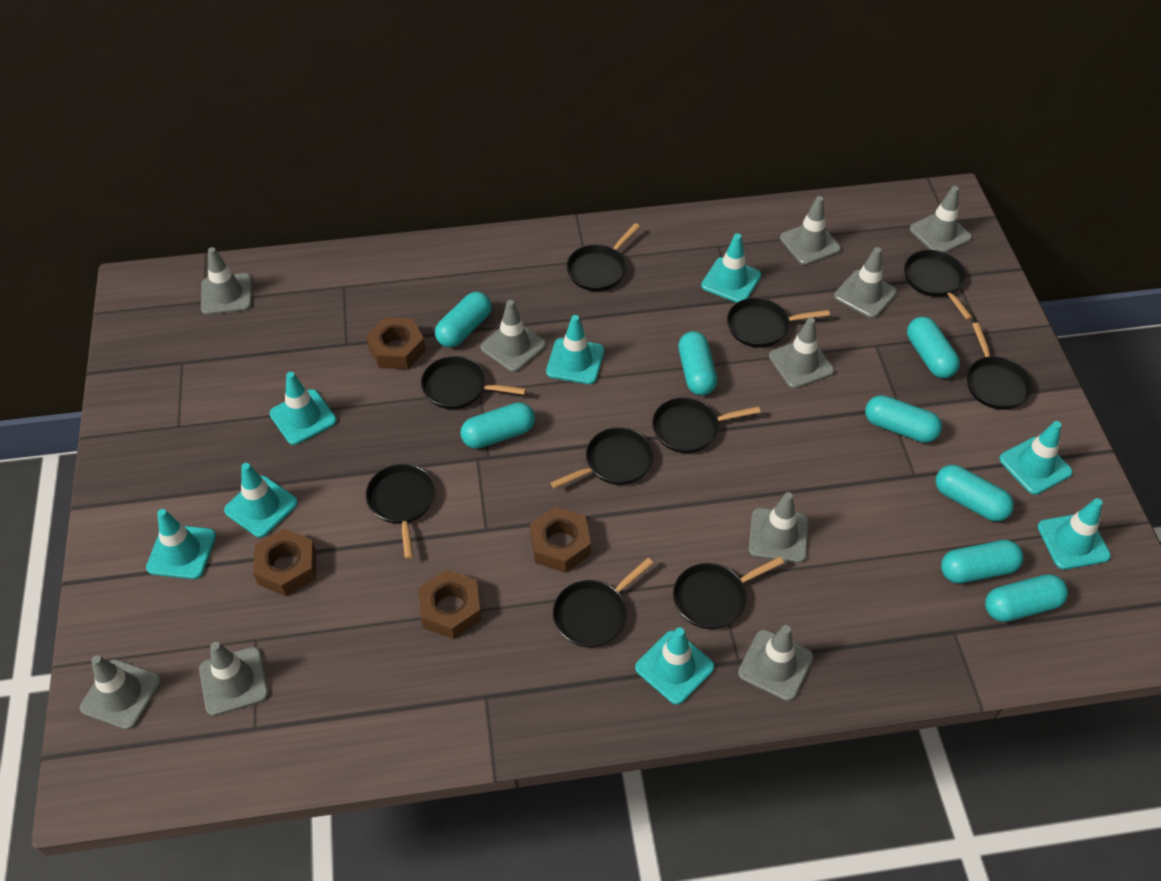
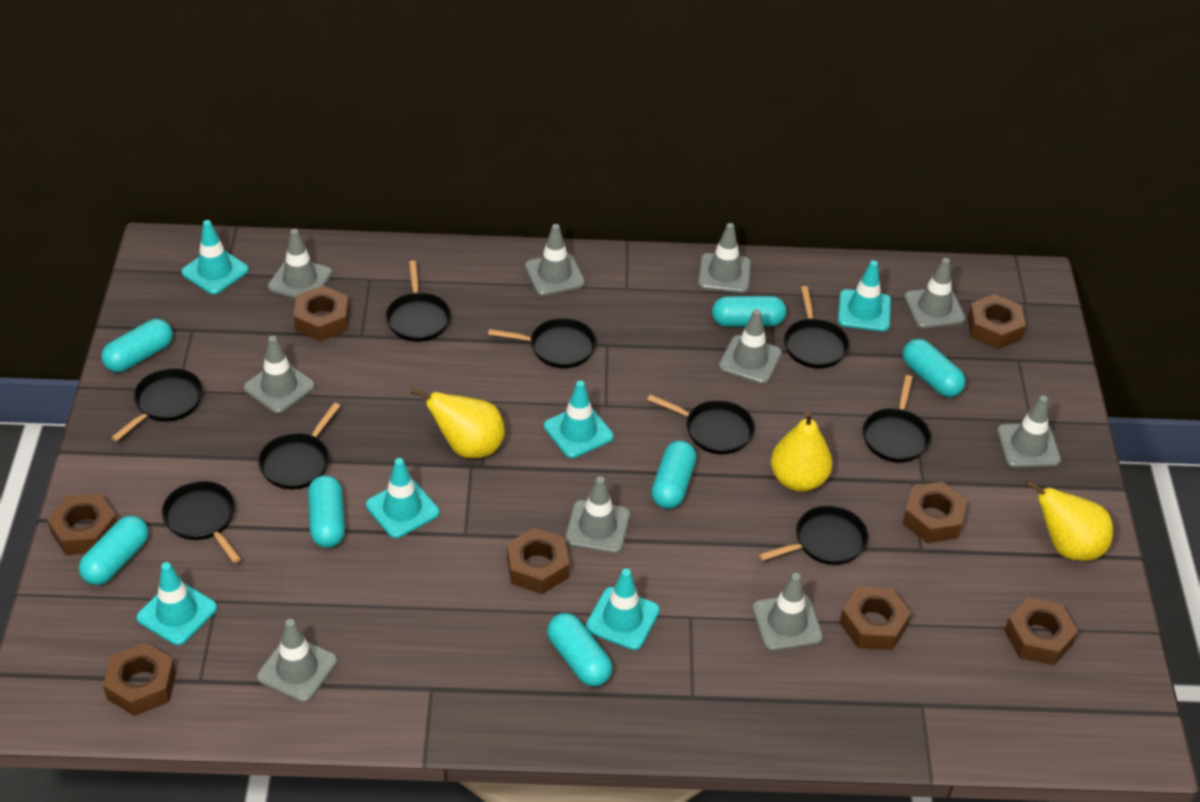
black pan: [366,464,435,559] [421,356,526,409] [550,427,654,488] [553,558,653,647] [567,223,640,291] [652,397,761,453] [673,556,784,629] [727,298,830,348] [904,250,973,320] [967,322,1033,410] = 10 -> [111,368,203,441] [162,481,241,563] [258,402,340,489] [386,261,451,342] [488,318,596,368] [647,394,755,454] [759,505,868,565] [784,286,849,368] [862,375,931,463] = 9
brown nut: [253,528,316,596] [366,317,426,370] [418,569,482,639] [530,506,591,573] = 4 -> [47,494,117,555] [103,642,176,716] [294,286,349,341] [507,528,569,594] [839,586,911,650] [902,482,967,543] [967,294,1026,349] [1004,598,1078,665] = 8
turquoise capsule: [435,292,492,348] [460,402,535,449] [678,331,717,396] [865,395,942,443] [907,317,960,378] [936,465,1014,521] [941,540,1023,584] [985,574,1068,622] = 8 -> [79,516,148,585] [101,319,173,372] [308,475,345,548] [547,613,612,686] [651,441,696,509] [712,296,786,327] [903,339,966,397] = 7
turquoise traffic cone: [146,509,216,579] [224,463,298,538] [269,372,337,445] [546,315,604,384] [635,627,714,705] [701,233,761,303] [999,421,1072,495] [1037,498,1111,570] = 8 -> [136,562,217,645] [181,220,249,294] [366,458,439,538] [544,381,614,458] [586,569,660,650] [838,260,891,331] = 6
yellow pear: none = 0 -> [411,387,505,458] [771,411,833,492] [1025,480,1113,561] = 3

